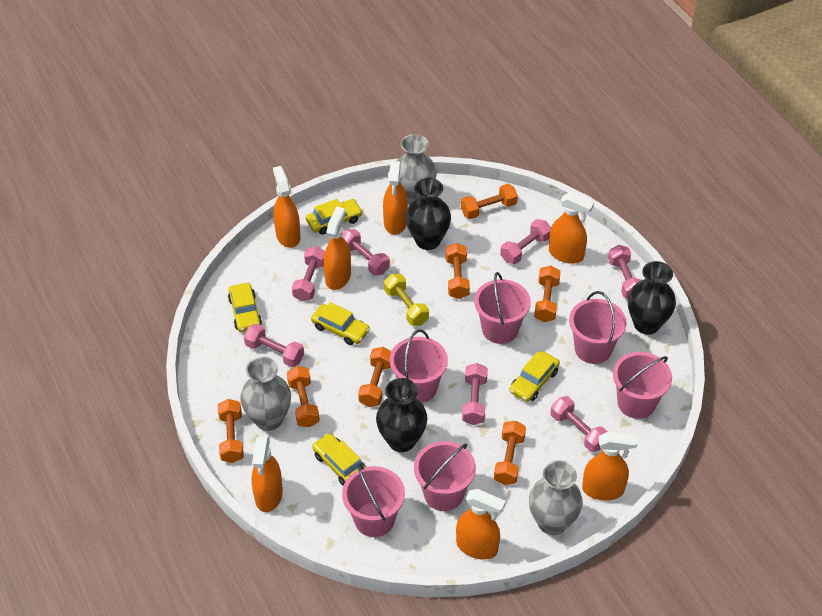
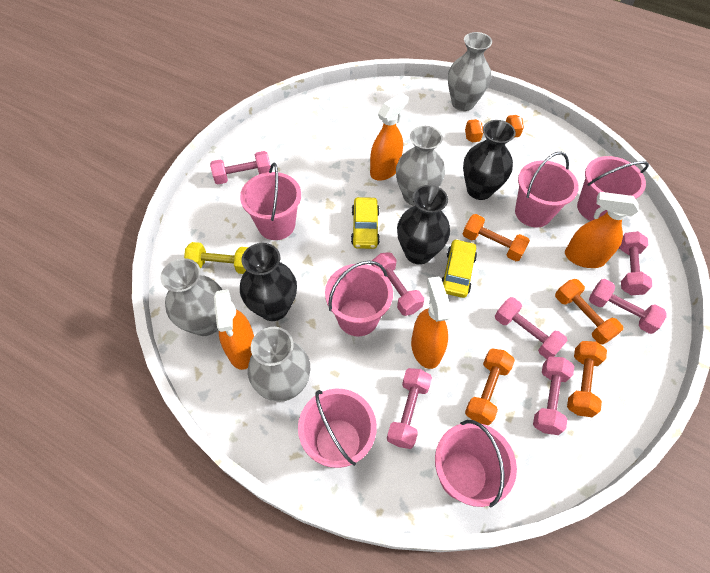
grey vase: [240,357,291,431] [397,134,437,205] [529,460,583,535] = 3 -> [161,258,222,336] [248,327,310,402] [396,126,445,206] [448,32,492,111] = 4
orange dumbbell: [218,399,244,463] [287,366,320,427] [358,347,391,407] [446,243,470,299] [461,184,518,219] [494,421,526,485] [534,265,561,322] = 7 -> [463,214,530,261] [465,115,524,142] [465,348,515,425] [555,279,623,345] [567,341,607,417] = 5
orange spray bottle: [252,435,283,512] [273,166,301,248] [324,207,351,290] [383,161,408,235] [456,489,506,560] [549,192,594,264] [582,432,637,500] = 7 -> [214,289,254,370] [370,93,409,181] [411,277,451,369] [565,192,639,268] = 4
yellow car: [228,283,262,332] [306,199,363,235] [311,302,370,345] [312,433,366,486] [509,351,560,402] = 5 -> [351,197,380,249] [442,239,477,298] = 2

